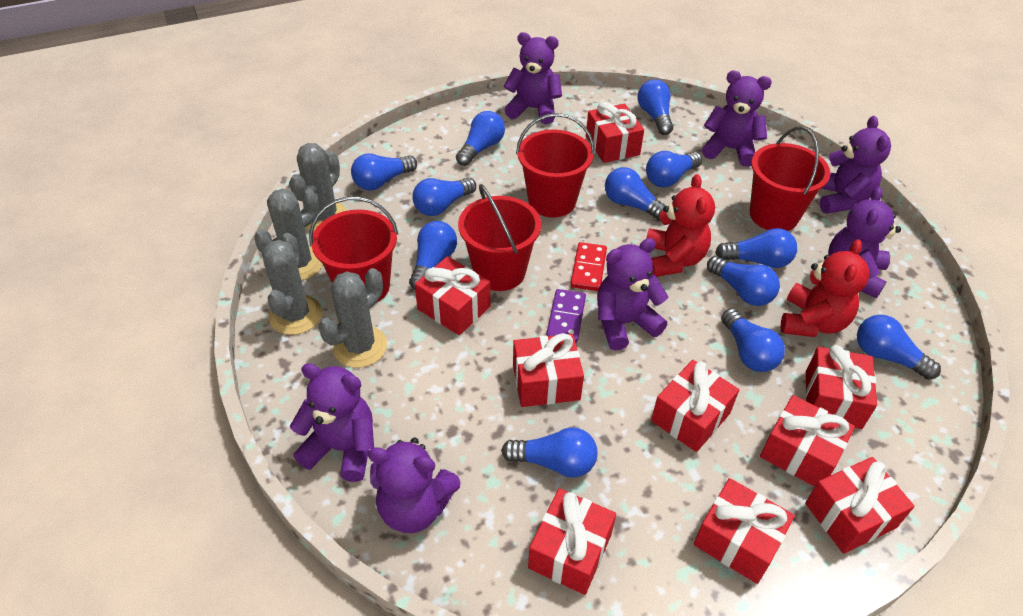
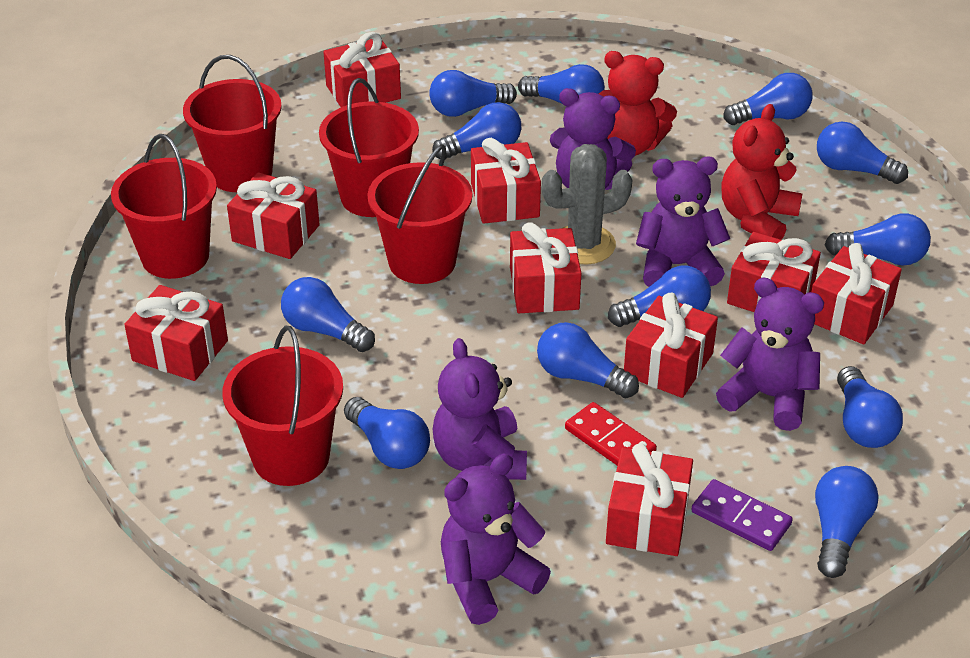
grey cactus: [254,189,323,281] [262,233,322,335] [289,143,347,232] [318,268,387,368] = 4 -> [542,144,633,265] = 1
purple teddy bear: [290,363,374,482] [368,438,461,533] [504,32,562,124] [597,238,668,350] [702,71,772,167] [820,116,891,214] [828,187,901,298] = 7 -> [433,338,527,480] [441,454,551,625] [550,88,636,190] [636,156,730,287] [716,278,824,431] = 5
red bucket: [309,196,398,303] [458,184,541,291] [516,113,595,217] [750,126,830,231] = 4 -> [111,134,217,279] [183,55,282,192] [222,326,343,486] [319,78,419,217] [367,144,472,284] = 5

